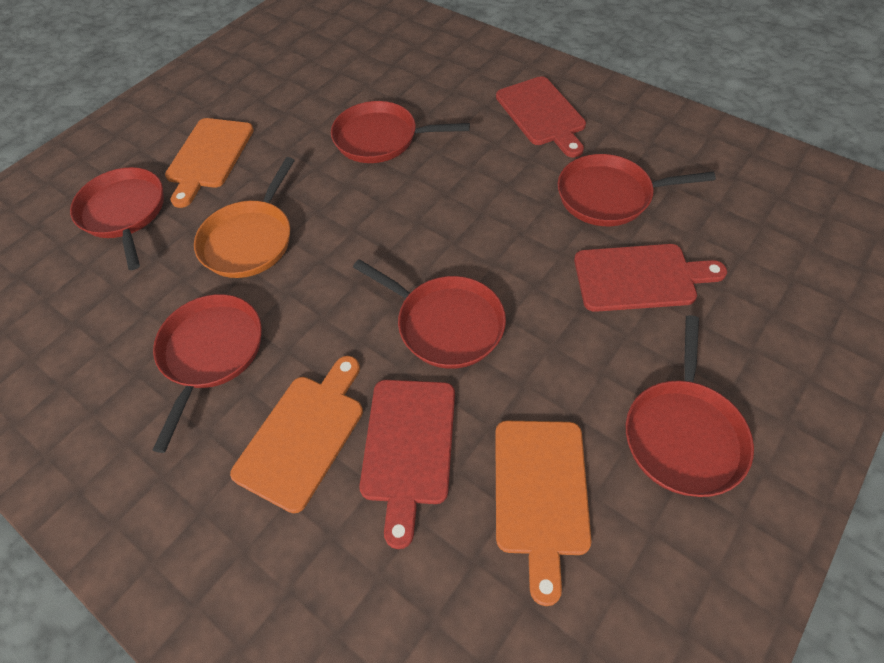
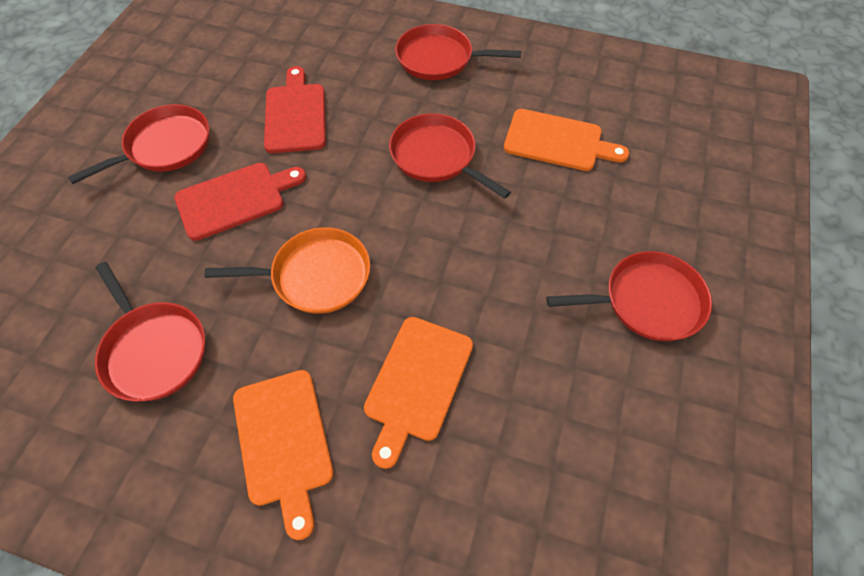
red cutting board: [359,380,455,549] [496,76,586,158] [574,244,727,312] = 3 -> [174,163,306,241] [264,66,326,153] = 2
red pan: [70,167,164,270] [153,294,262,453] [331,101,470,163] [353,259,506,369] [557,154,716,226] [626,315,754,497] = 6 -> [68,104,209,184] [95,262,205,401] [389,113,511,199] [395,24,521,80] [546,251,712,341] = 5

